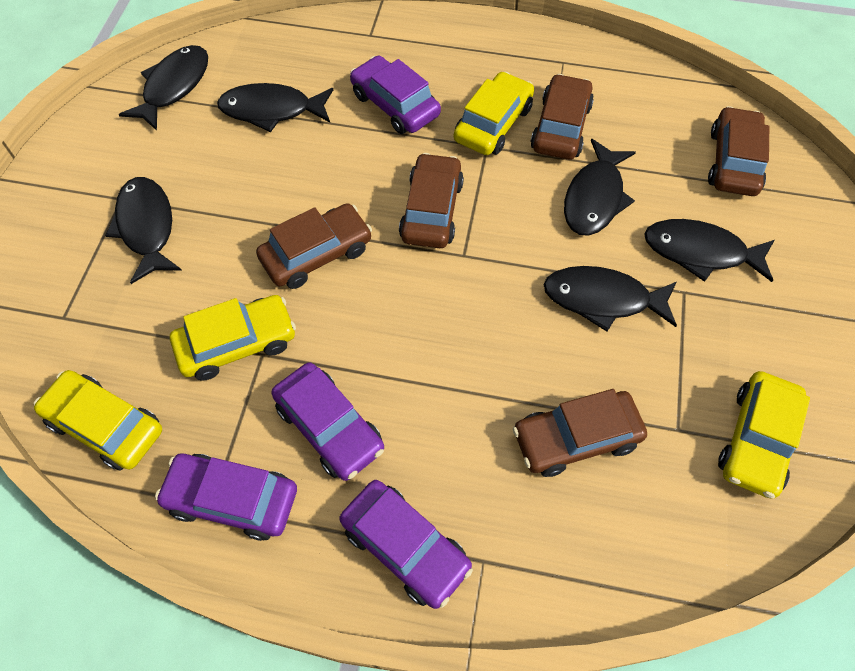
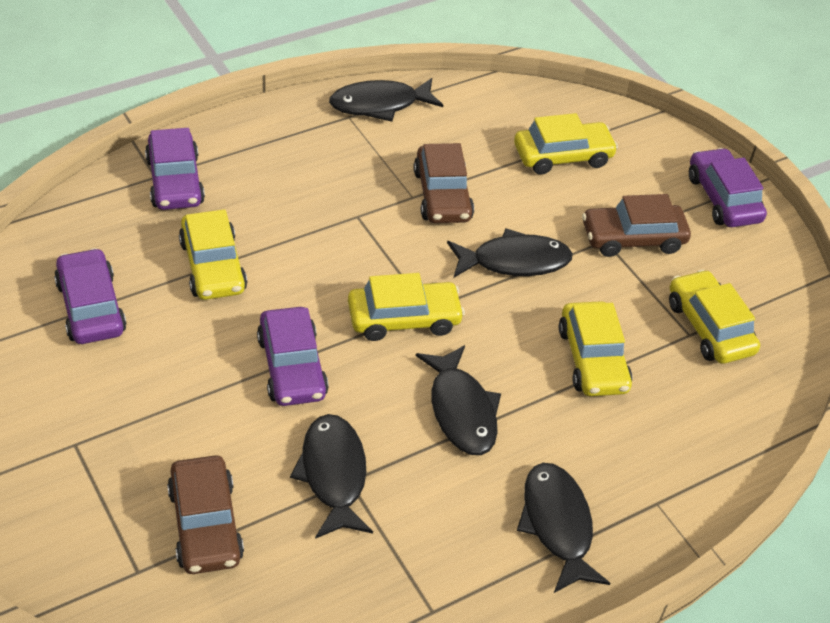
black fish: [105,177,182,284] [119,45,208,131] [217,83,333,132] [543,266,677,331] [564,139,636,236] [644,219,775,282] = 6 -> [290,414,373,539] [329,78,443,122] [416,345,501,455] [447,228,573,277] [517,463,610,593] = 5
brown car: [256,203,372,289] [399,153,464,248] [513,389,647,477] [530,74,594,160] [708,106,769,196] = 5 -> [167,455,244,574] [414,143,474,223] [582,194,691,257] = 3
yellow car: [34,370,162,471] [170,295,296,381] [454,72,534,155] [718,371,810,499] = 4 -> [179,209,247,300] [348,273,465,341] [514,113,618,175] [559,301,632,396] [669,270,760,364] = 5

